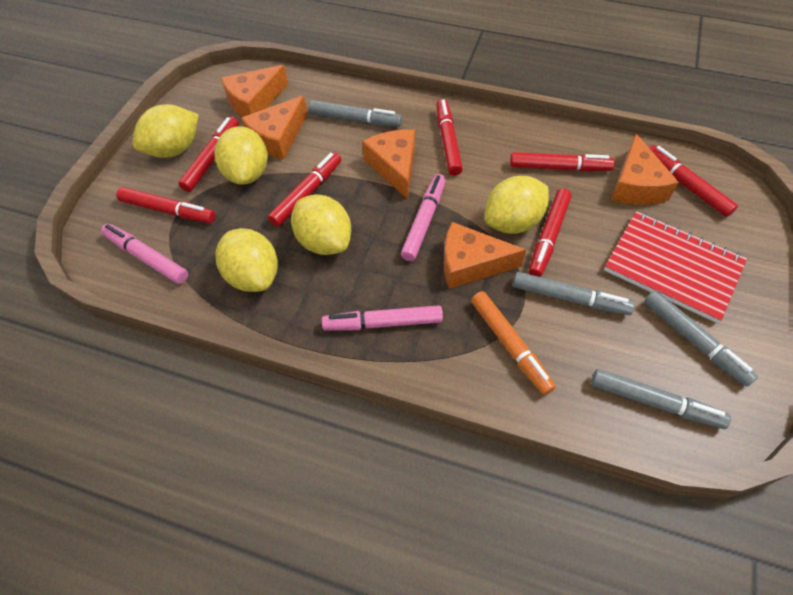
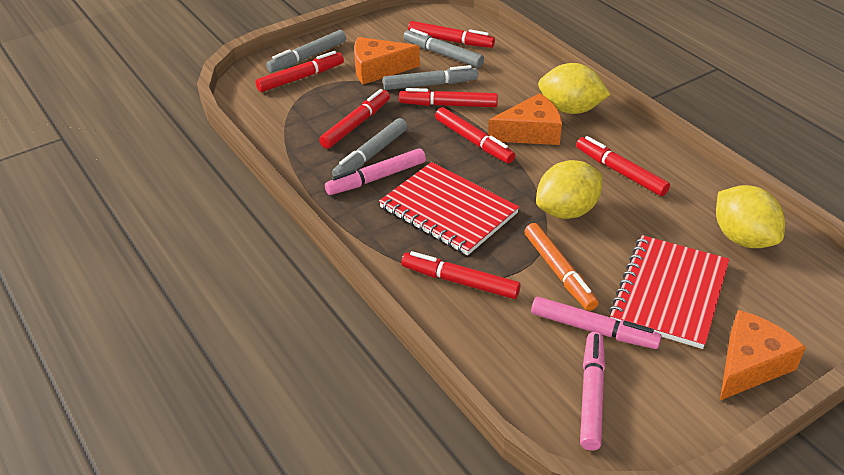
orange cheese: [221,65,288,117] [241,95,307,160] [362,129,415,199] [444,222,526,289] [611,134,679,205] = 5 -> [354,37,420,84] [488,93,562,145] [720,310,806,400] = 3
red notebook: [604,211,747,323] = 1 -> [379,162,519,255] [609,235,730,349] = 2
yellow lemon: [132,104,199,158] [214,126,268,185] [216,228,278,292] [291,194,351,255] [485,176,549,234] = 5 -> [536,160,603,219] [538,63,611,114] [716,185,785,248] = 3

